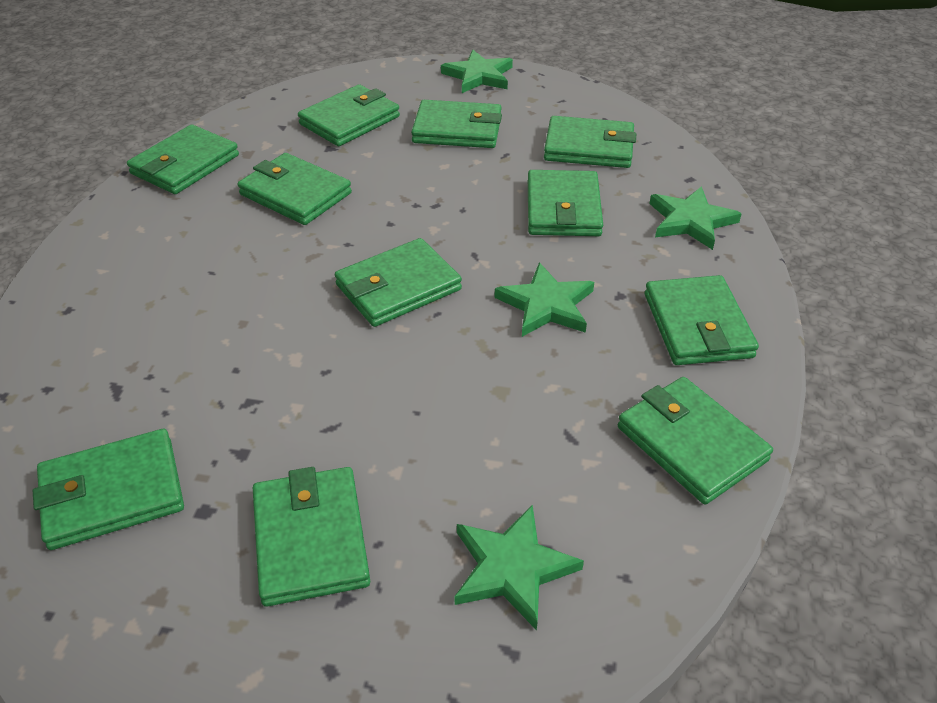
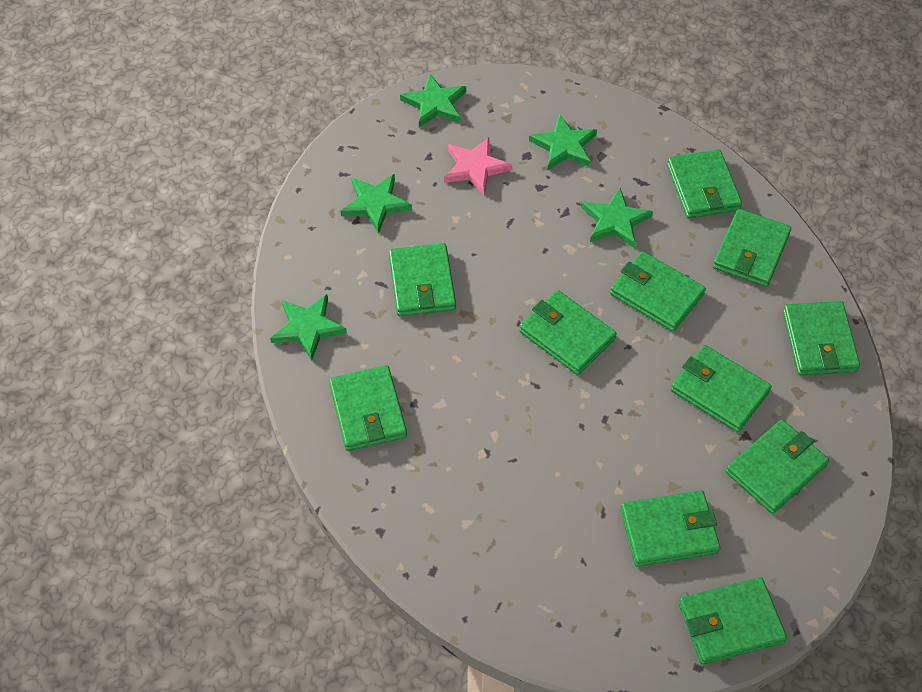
green star: [441,50,513,93] [455,504,584,631] [495,262,594,337] [649,186,742,250] = 4 -> [270,295,347,361] [341,174,412,233] [400,73,466,127] [529,114,597,170] [581,188,653,248] = 5
pink star: none = 0 -> [444,137,512,195] = 1

